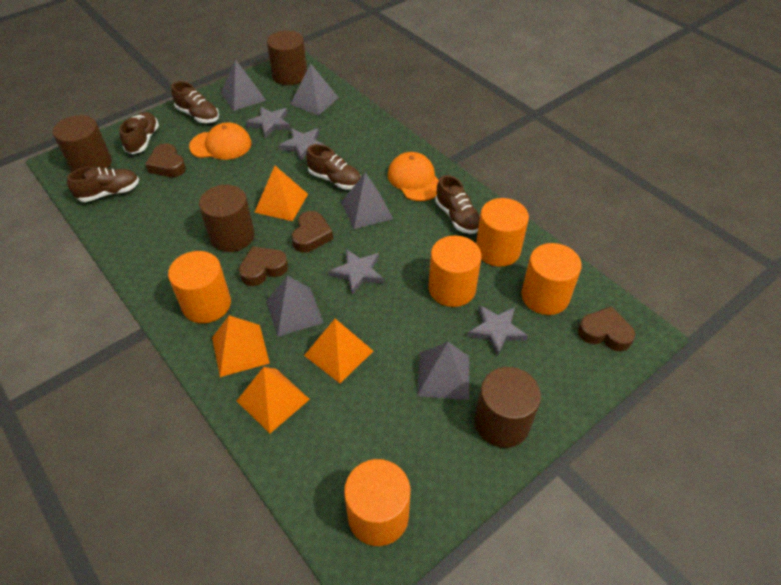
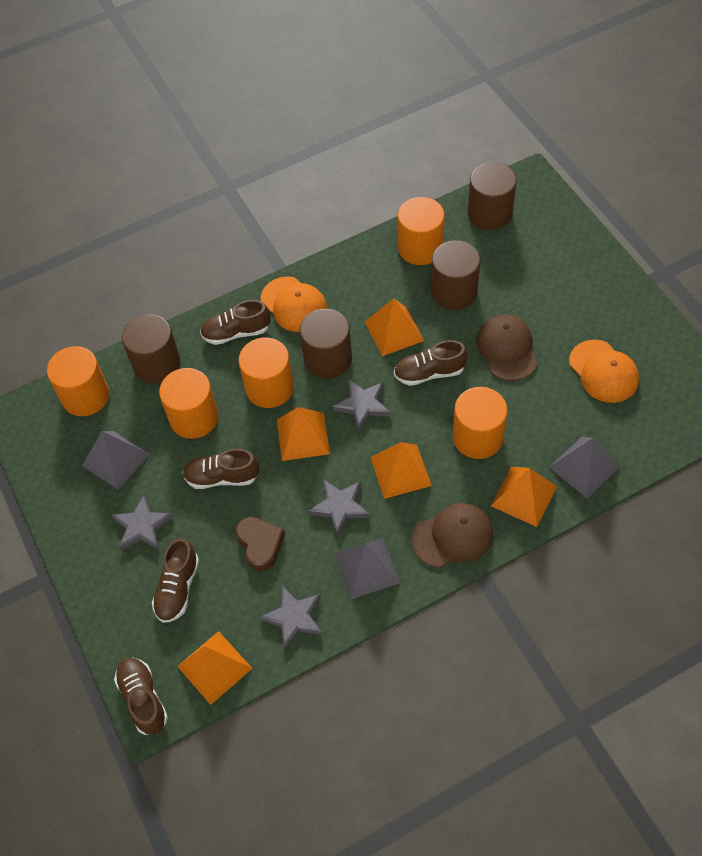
brown cap: none = 0 -> [412,503,493,568] [476,315,537,381] = 2
brown heart: [145,143,186,177] [239,246,288,286] [292,211,333,252] [578,306,635,351] = 4 -> [235,517,285,571] = 1
grey pyramid: [221,59,266,111] [266,276,324,337] [290,64,339,116] [341,173,393,229] [417,342,469,400] = 5 -> [82,431,150,490] [335,538,400,599] [549,437,620,498] = 3
orange pyramid: [212,315,270,377] [237,367,310,434] [254,166,308,221] [304,319,373,383] = 4 -> [177,631,253,705] [277,407,330,461] [365,298,424,356] [370,442,432,499] [491,467,557,527] = 5

